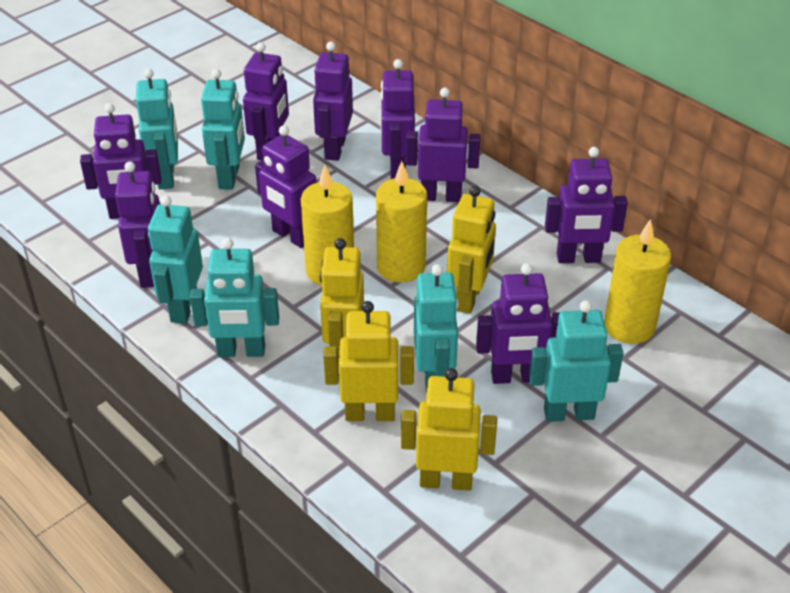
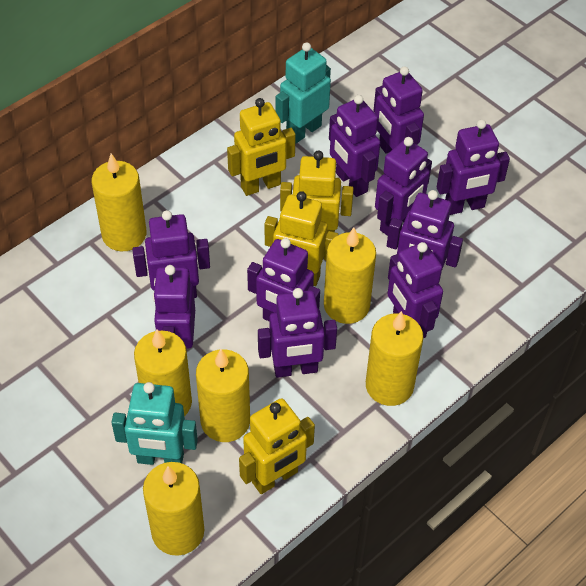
purple robot: [80,103,162,219] [115,161,160,288] [243,42,289,160] [255,125,316,248] [313,42,353,161] [380,59,415,179] [406,88,480,202] [476,263,559,384] [545,147,628,263] = 9 -> [132,210,210,298] [153,265,195,350] [247,238,320,322] [258,288,337,378] [329,95,380,197] [373,66,424,153] [375,137,432,236] [387,190,463,269] [387,242,443,338] [437,119,510,215] = 10
turquoise robot: [136,69,178,189] [148,195,203,324] [190,238,279,357] [201,69,245,190] [414,264,459,394] [529,300,623,422] = 6 -> [111,382,198,465] [276,42,331,144] = 2
yellow candle: [301,165,354,286] [376,161,427,283] [604,219,671,344] = 3 -> [92,153,146,251] [134,329,192,416] [143,462,204,556] [196,349,250,442] [324,227,376,324] [366,311,423,406] = 6

